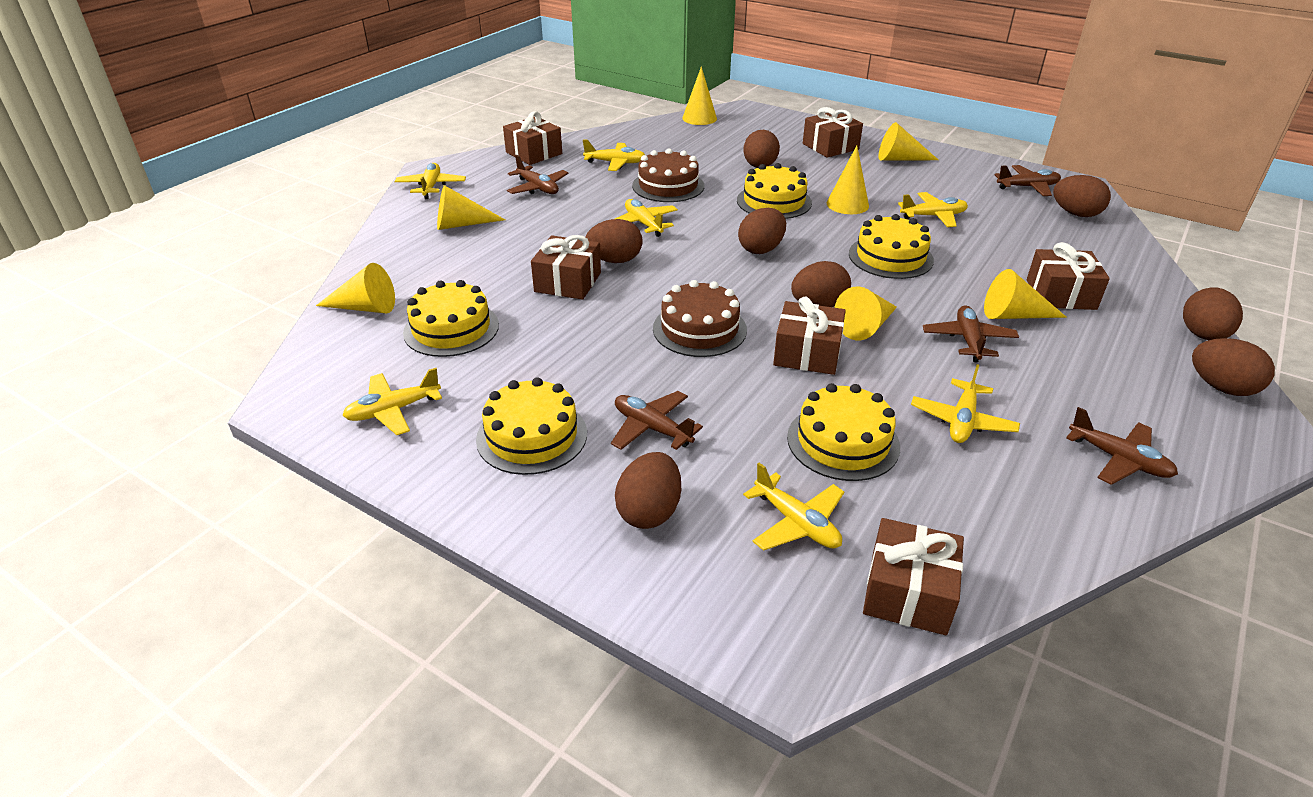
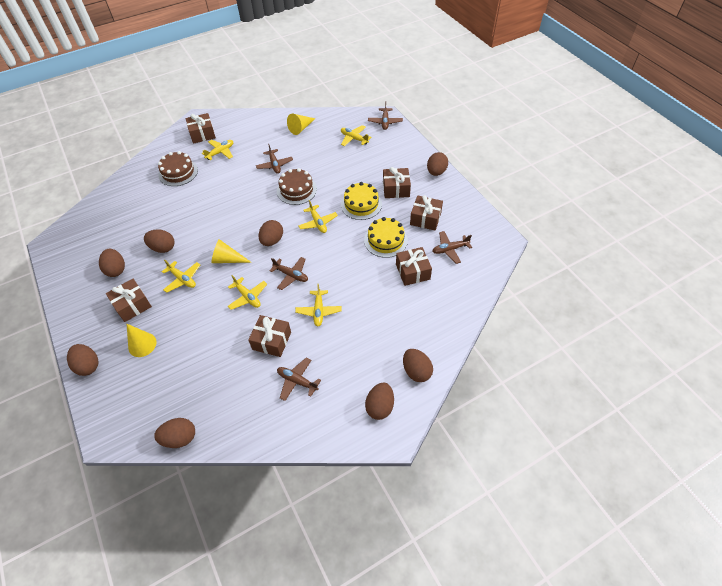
yellow cake: [403,280,499,357] [476,377,587,475] [737,163,812,219] [787,383,900,481] [849,214,934,279] = 5 -> [341,182,382,220] [364,217,408,258] = 2
yellow cone: [316,263,395,314] [437,185,505,230] [682,66,717,125] [827,146,869,214] [835,286,897,340] [878,122,938,161] [984,269,1067,319] = 7 -> [127,324,157,357] [211,239,252,263] [287,114,316,135] = 3
yellow plane: [342,368,442,435] [395,163,466,199] [583,139,645,171] [615,199,678,237] [743,462,844,551] [898,192,968,227] [911,364,1020,443] = 7 -> [162,260,200,293] [202,140,233,160] [227,275,267,310] [295,284,342,326] [298,200,338,233] [341,125,371,146] = 6

